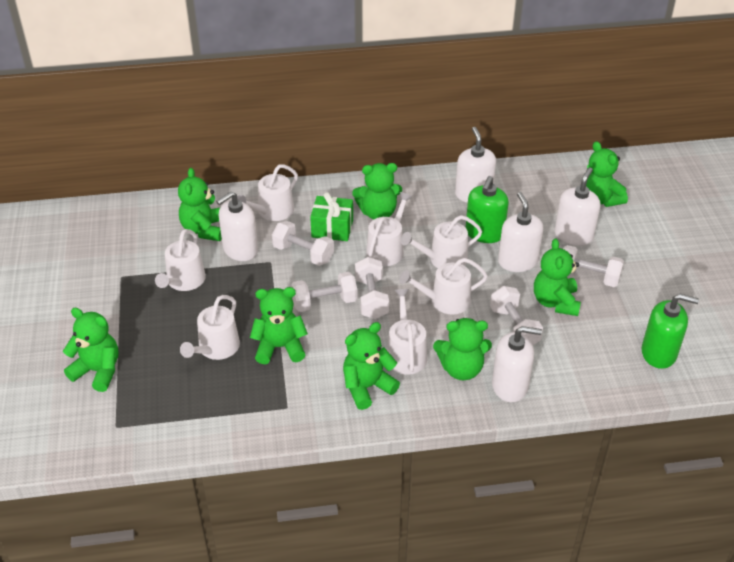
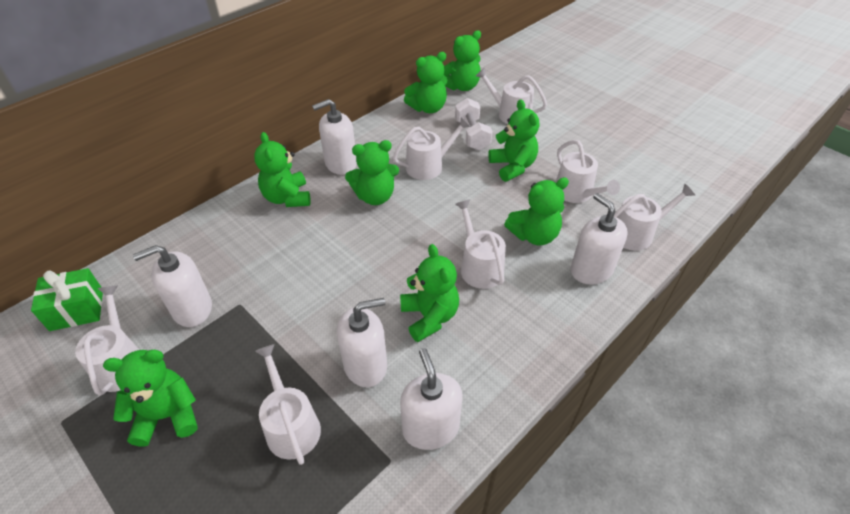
green soap dispenser: [465,176,509,243] [642,294,699,369] = 2 -> none = 0
white dumbbell: [272,221,334,266] [291,272,357,312] [355,257,389,319] [490,286,543,345] [563,245,624,287] = 5 -> [455,98,493,150] = 1

